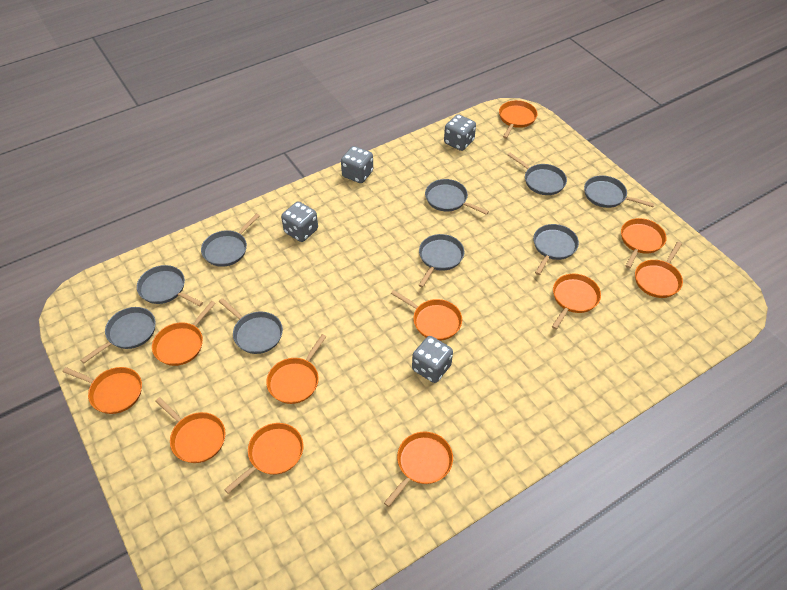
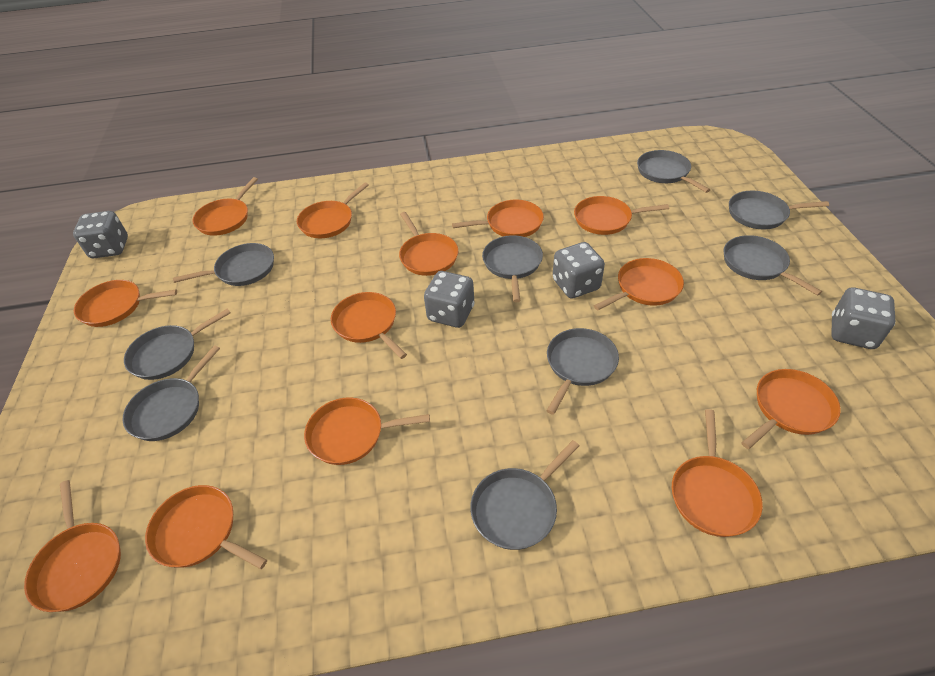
orange pan: [62,367,142,414] [152,301,216,366] [155,397,225,463] [224,423,304,494] [266,334,327,404] [384,432,453,507] [391,290,462,341] [499,100,538,138] [552,274,601,329] [621,218,667,268] [635,242,683,298] = 11 -> [24,480,121,612] [74,280,177,327] [145,485,267,569] [192,177,258,236] [297,182,369,238] [304,397,430,465] [331,292,407,359] [399,212,458,276] [452,200,544,237] [574,196,669,235] [594,258,684,310] [672,409,763,537] [741,369,841,449] = 13

